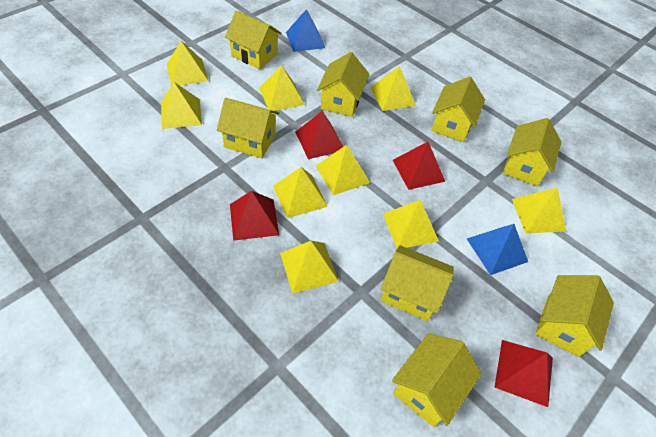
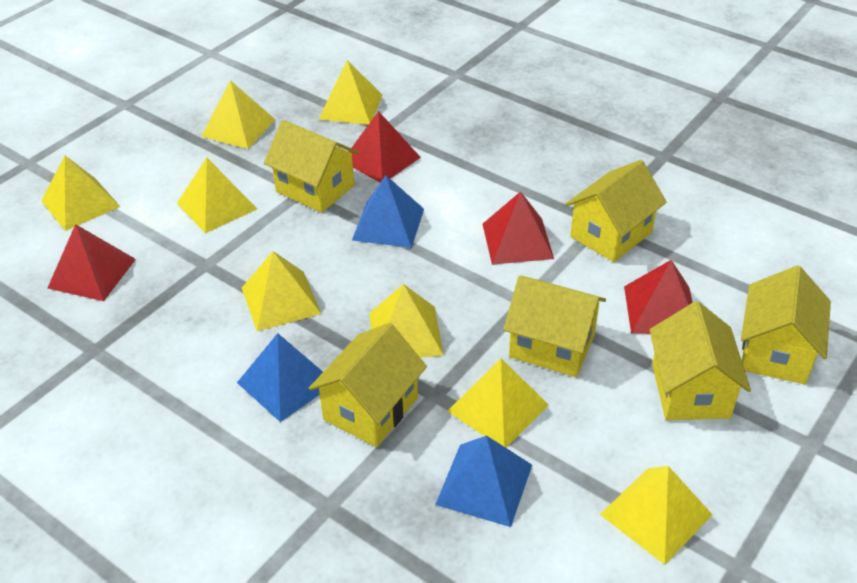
blue pyramid: [286,9,325,52] [467,224,528,275] = 2 -> [237,333,323,422] [352,175,424,248] [435,435,532,527] = 3
yellow house: [217,98,279,158] [225,11,282,69] [317,52,369,117] [381,245,453,321] [392,333,481,427] [431,77,485,142] [503,118,561,186] [535,275,614,357] = 8 -> [264,120,359,213] [309,323,427,447] [503,275,606,377] [565,160,667,262] [650,301,751,420] [741,266,831,384] = 6
yellow pyramid: [161,82,202,129] [167,41,208,86] [259,65,305,111] [273,167,328,218] [280,241,339,294] [316,145,370,195] [370,66,416,111] [383,200,439,248] [512,187,566,233] = 9 -> [41,156,121,231] [177,158,257,233] [201,80,276,149] [242,251,321,331] [318,60,383,125] [369,284,444,358] [448,358,549,448] [600,466,713,565] = 8

